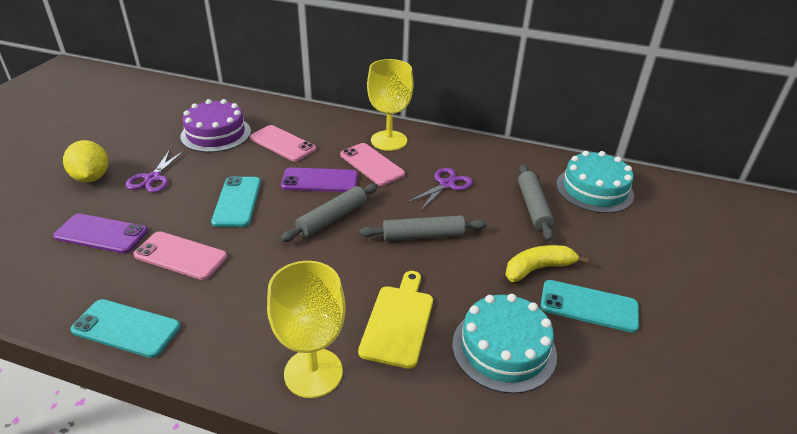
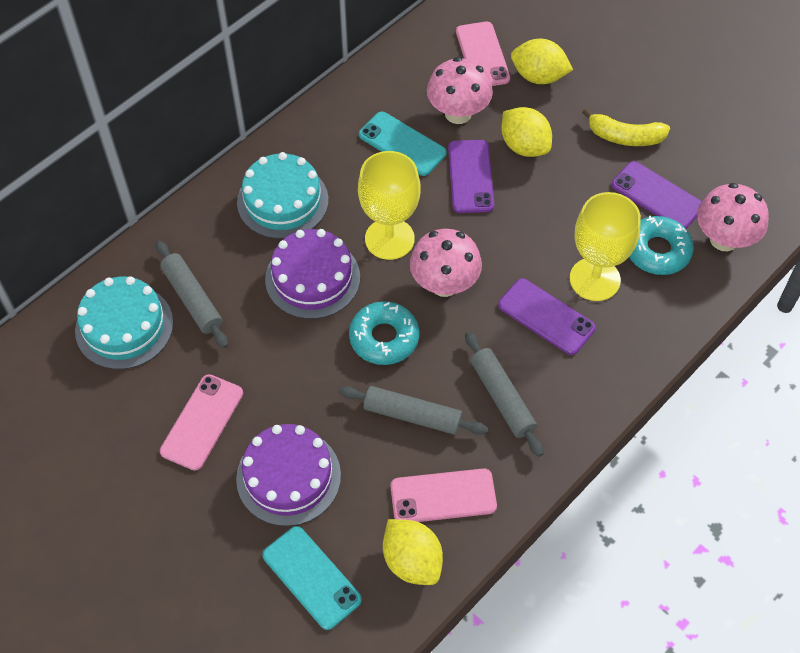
pink mushroom: none = 0 -> [410,229,482,297] [427,57,493,124] [697,183,769,251] = 3
purple cake: [180,99,251,152] = 1 -> [236,424,341,526] [265,229,360,319] = 2
purple phone: [53,214,148,254] [281,167,358,192] = 2 -> [448,140,494,213] [498,278,596,355] [611,161,702,229] = 3
purple scissors: [125,149,185,193] [408,168,473,210] = 2 -> none = 0
turquoise donut: none = 0 -> [349,301,419,365] [629,216,694,275] = 2
turquoise phone: [70,299,181,358] [211,176,261,227] [540,280,639,333] = 3 -> [262,526,362,630] [359,112,447,176] = 2
yellow cutting board: [358,271,433,369] = 1 -> none = 0
yellow lemon: [63,140,108,182] = 1 -> [383,519,443,585] [501,107,552,157] [511,39,573,84] = 3

